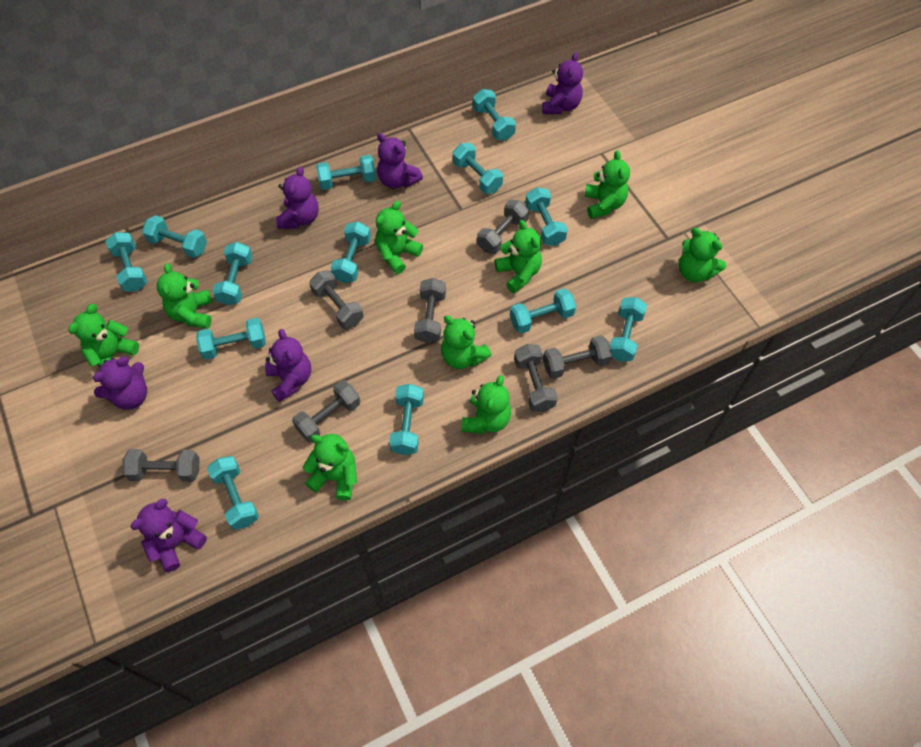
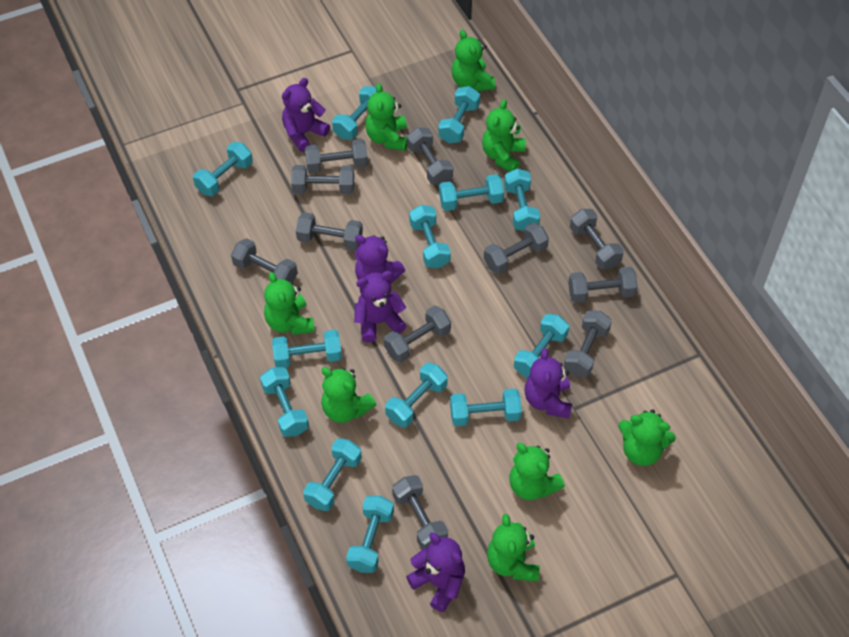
green teddy bear: [68,304,139,367] [157,263,212,329] [303,434,357,501] [375,201,423,274] [441,315,492,369] [461,375,511,434] [495,220,542,293] [584,150,630,219] [679,228,726,282] = 9 -> [264,272,315,335] [321,367,376,423] [365,83,407,151] [452,30,495,91] [482,100,526,171] [487,514,540,582] [509,443,565,500] [618,409,676,466] = 8
grey dumbbell: [122,449,199,482] [292,380,360,442] [309,270,363,329] [414,278,446,343] [477,200,529,254] [514,344,558,412] [543,335,612,379] = 7 -> [231,238,298,283] [291,165,354,194] [296,212,363,250] [305,139,368,174] [384,306,451,362] [392,475,448,550] [407,127,453,185] [484,222,549,274] [564,311,612,377] [568,267,638,303] [570,209,624,269] = 11
purple teddy bear: [93,357,147,410] [131,499,207,572] [265,329,311,402] [276,167,319,229] [377,133,423,189] [542,52,583,114] = 6 -> [282,78,330,152] [354,235,405,284] [354,271,407,342] [406,533,465,612] [524,348,572,418] = 5

